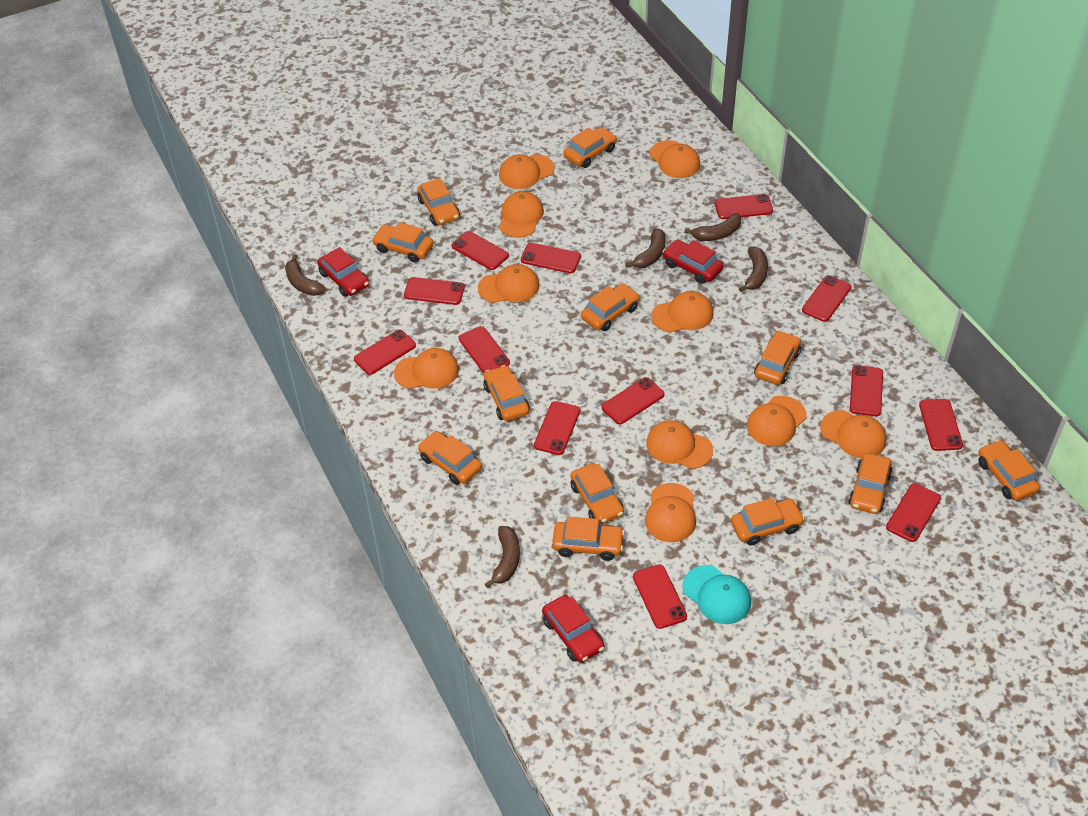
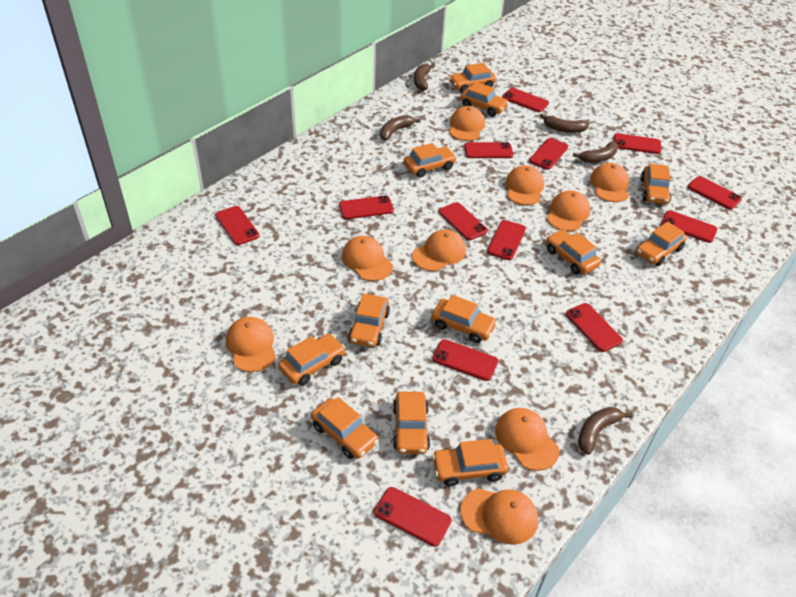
orange cap: [394,348,459,389] [478,264,539,303] [499,154,554,189] [499,191,544,238] [645,483,696,542] [646,420,713,469] [650,140,700,178] [651,291,713,333] [747,396,807,446] [820,410,886,458] = 10 -> [226,317,276,372] [342,236,393,281] [412,230,466,271] [449,106,485,141] [460,489,538,545] [495,408,559,471] [506,165,544,205] [547,190,590,231] [590,163,629,202] = 9
red car: [317,247,369,297] [542,595,605,663] [663,239,724,284] = 3 -> none = 0
turquoise cap: [683,565,751,624] = 1 -> none = 0

